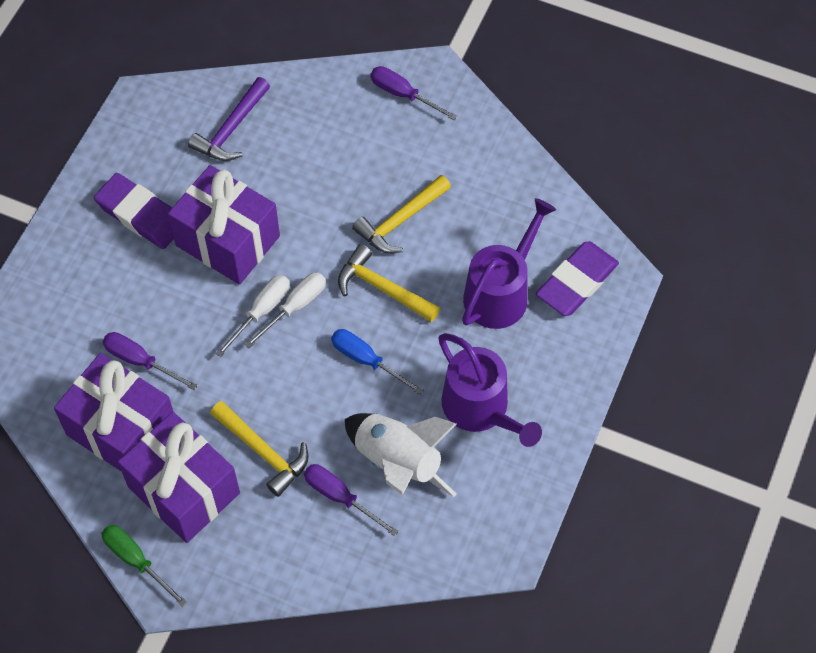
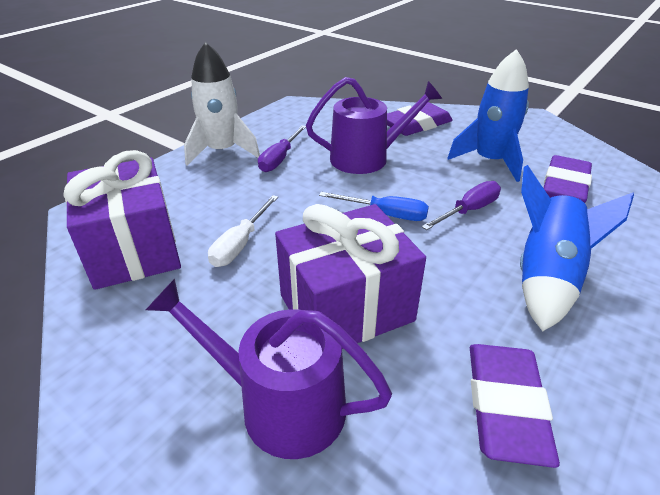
blue rocket: none = 0 -> [448,49,529,182] [520,165,634,331] = 2
green screwdriver: [101,525,188,607] = 1 -> none = 0
purple eraser: [94,173,174,249] [536,242,619,316] = 2 -> [387,102,453,136] [470,344,560,468] [544,155,592,203] = 3
purple gift: [54,353,174,472] [118,412,240,543] [168,165,280,285] = 3 -> [63,150,181,290] [275,204,426,349] = 2
purple hammer: [188,77,270,161] = 1 -> none = 0
purple screwdriver: [103,332,198,390] [304,464,399,537] [371,66,458,120] = 3 -> [258,125,306,172] [421,181,501,230] = 2
white screwdriver: [216,275,290,357] [244,272,326,348] = 2 -> [208,195,278,267] = 1
yellow hammer: [210,401,308,497] [338,244,440,322] [352,175,451,253] = 3 -> none = 0

